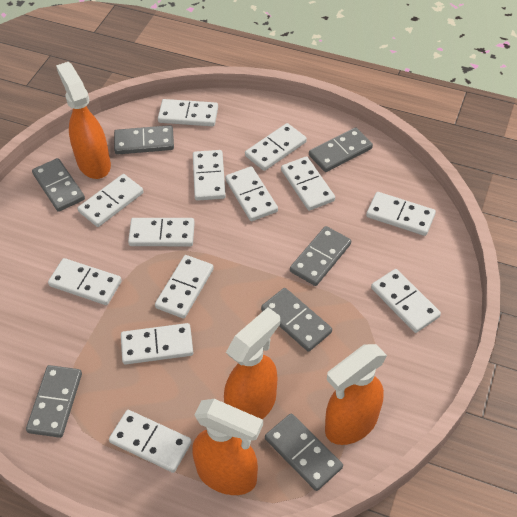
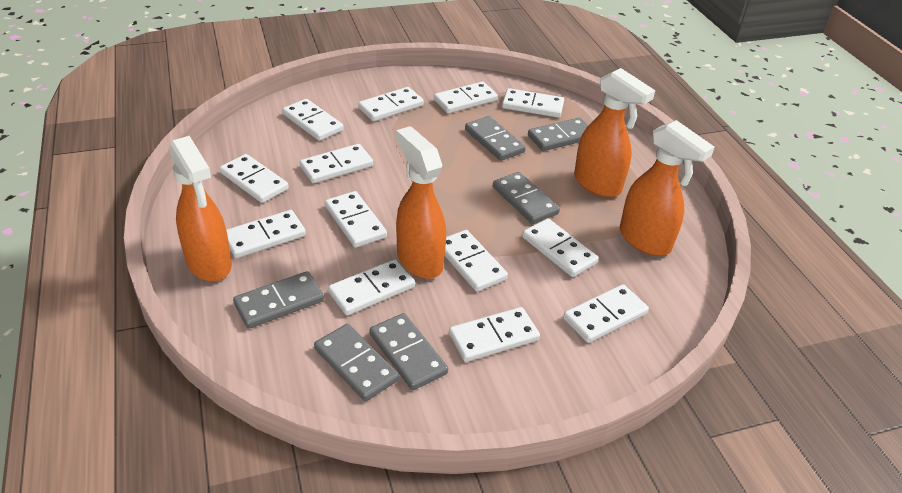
grey domino: [26,365,82,438] [32,158,85,212] [114,125,174,155] [261,288,332,352] [265,413,343,491] [290,226,351,286] [309,127,373,172] = 7 -> [233,271,324,329] [314,324,399,401] [369,313,448,390] [465,116,526,161] [493,172,560,224] [528,118,588,151] = 6

